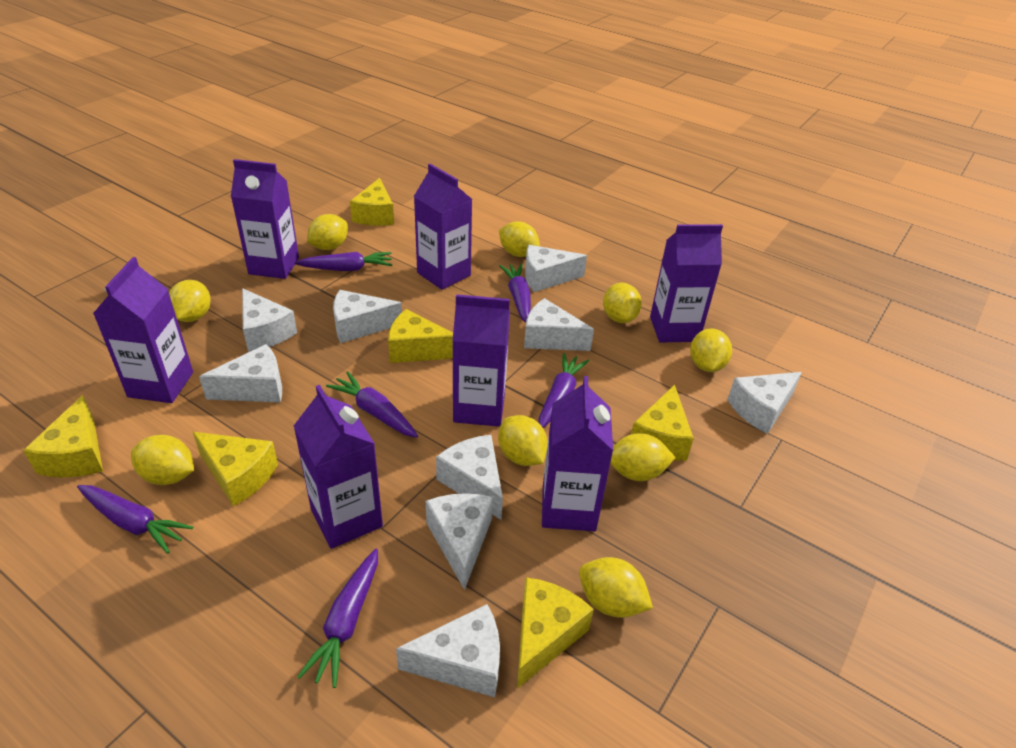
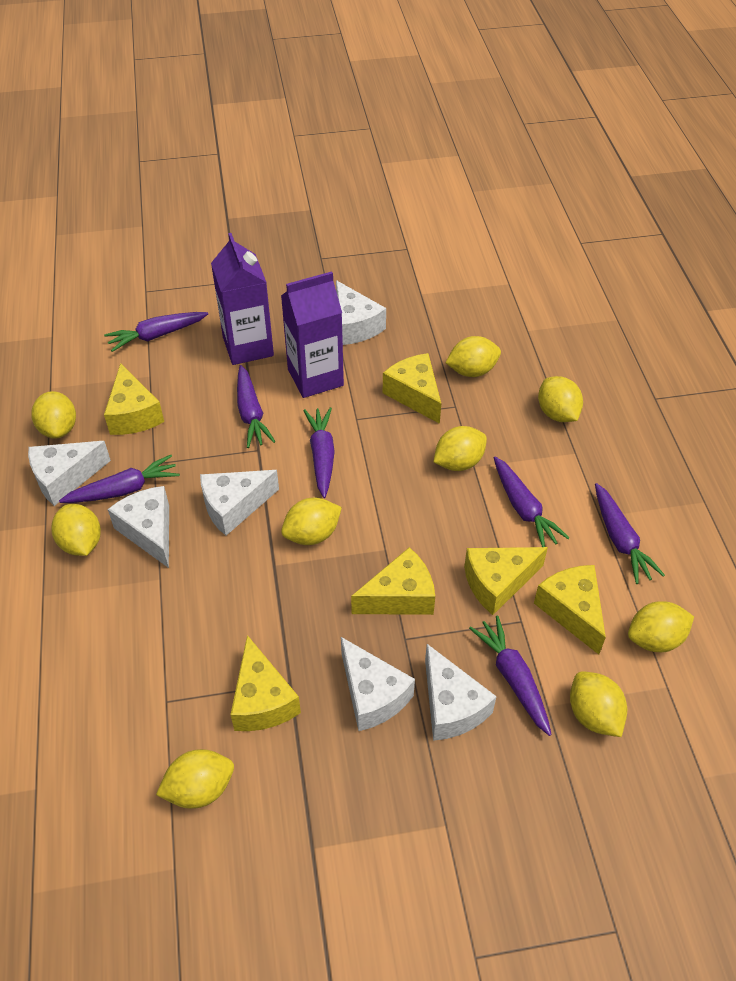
purple carrot: [77,485,193,554] [295,252,392,271] [297,548,378,688] [326,371,418,438] [499,264,531,323] [538,353,589,428] = 6 -> [59,455,180,503] [104,312,208,352] [237,365,276,448] [303,407,335,498] [469,615,552,736] [494,457,569,547] [595,483,665,584] = 7
purple carton: [93,257,193,403] [231,159,299,279] [294,385,383,549] [414,164,473,290] [453,294,510,427] [542,376,613,531] [650,224,723,343] = 7 -> [211,233,274,365] [281,271,344,398] = 2
white cheese: [199,344,282,402] [242,288,297,352] [333,290,402,343] [396,604,500,697] [426,493,493,590] [436,435,503,520] [524,298,594,351] [525,245,587,292] [727,372,802,434] = 9 -> [28,441,111,506] [107,486,169,568] [200,470,279,536] [336,280,386,345] [341,637,415,731] [425,644,497,741] = 6

